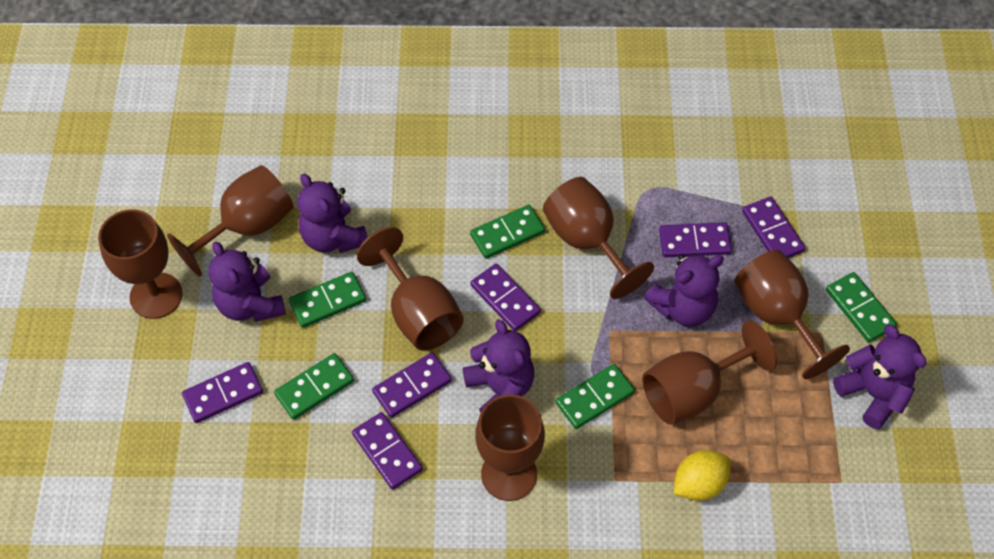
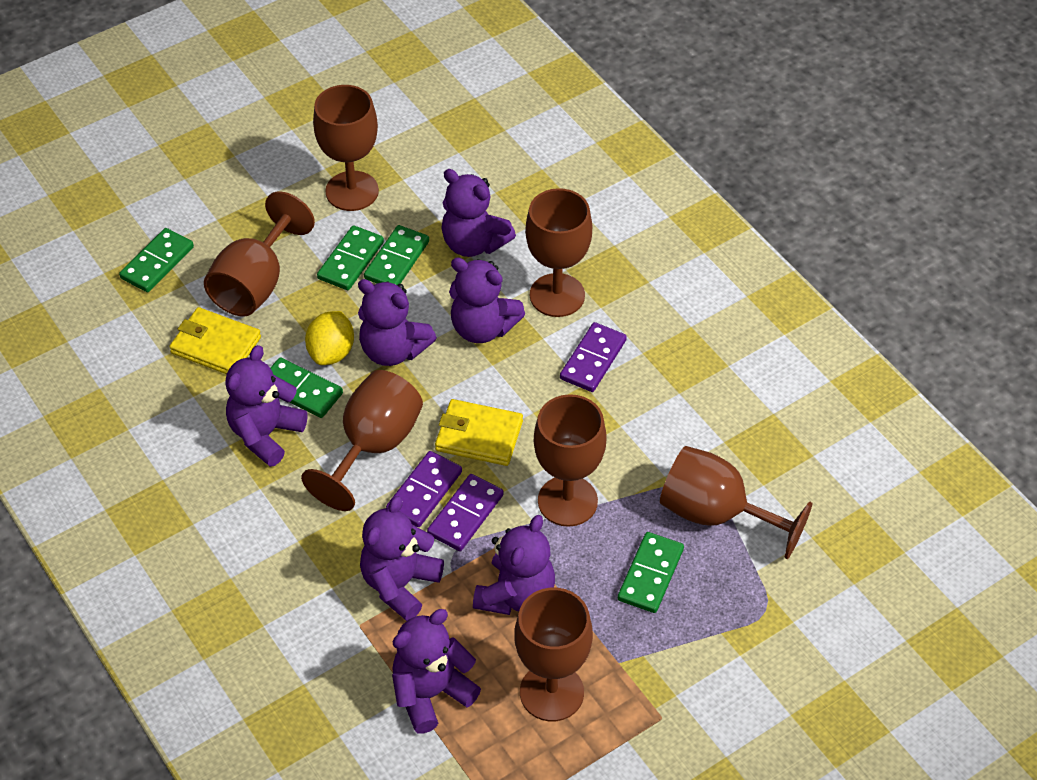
purple domino: [182,362,263,423] [352,412,423,490] [372,353,452,418] [470,264,541,331] [659,222,732,258] [742,196,805,258] = 6 -> [386,451,462,527] [427,474,503,551] [560,322,627,392] = 3
purple teddy bear: [209,242,286,322] [298,173,368,253] [463,319,534,413] [644,254,724,327] [833,325,927,430] = 5 -> [225,345,308,467] [358,279,437,366] [360,496,444,621] [392,609,481,734] [441,169,516,257] [449,258,525,343] [473,515,555,615] = 7
yellow wallet: none = 0 -> [169,307,261,374] [435,399,523,466] = 2

